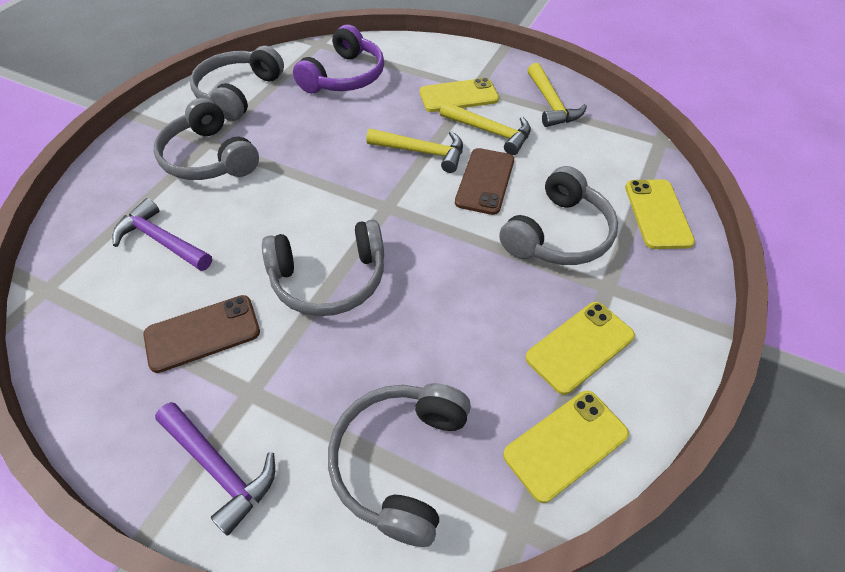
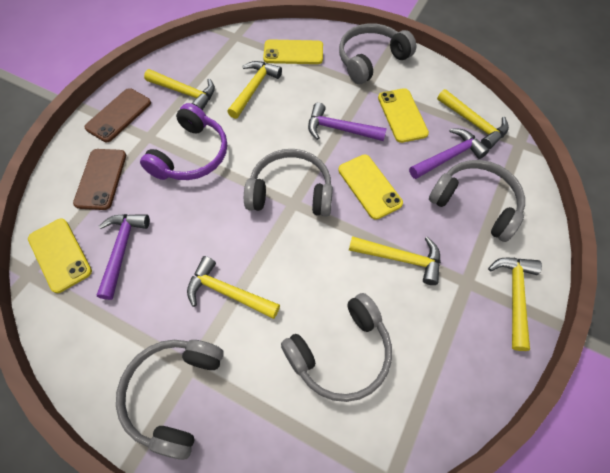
purple hammer: [112,198,212,271] [155,402,275,536] = 2 -> [97,214,150,300] [308,102,387,141] [409,128,489,179] = 3
yellow hammer: [366,128,463,173] [440,102,531,155] [528,63,587,127] = 3 -> [144,69,215,111] [187,256,280,319] [227,61,282,119] [349,236,441,285] [437,89,509,149] [488,258,542,351] = 6

